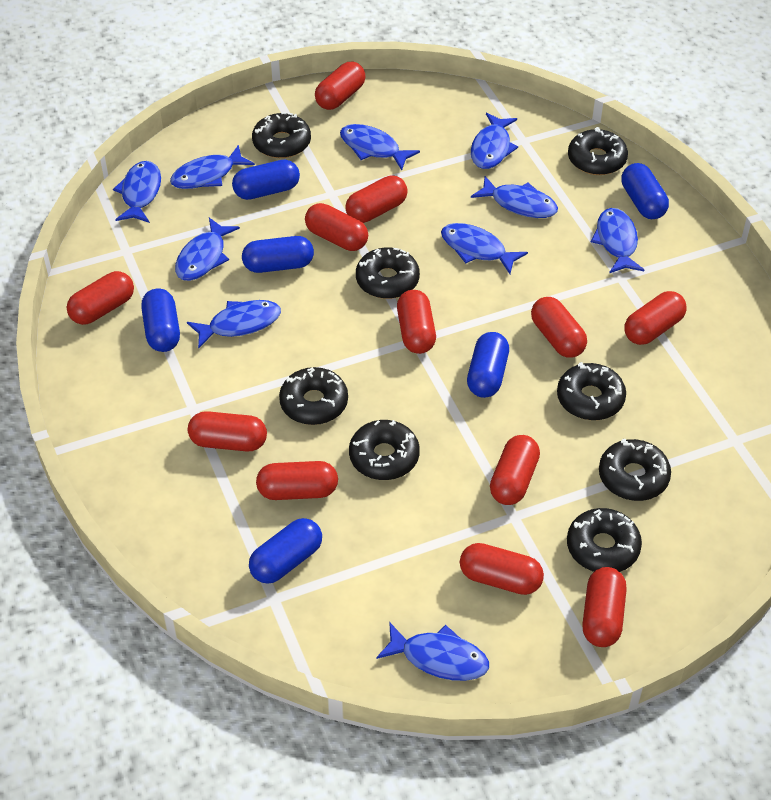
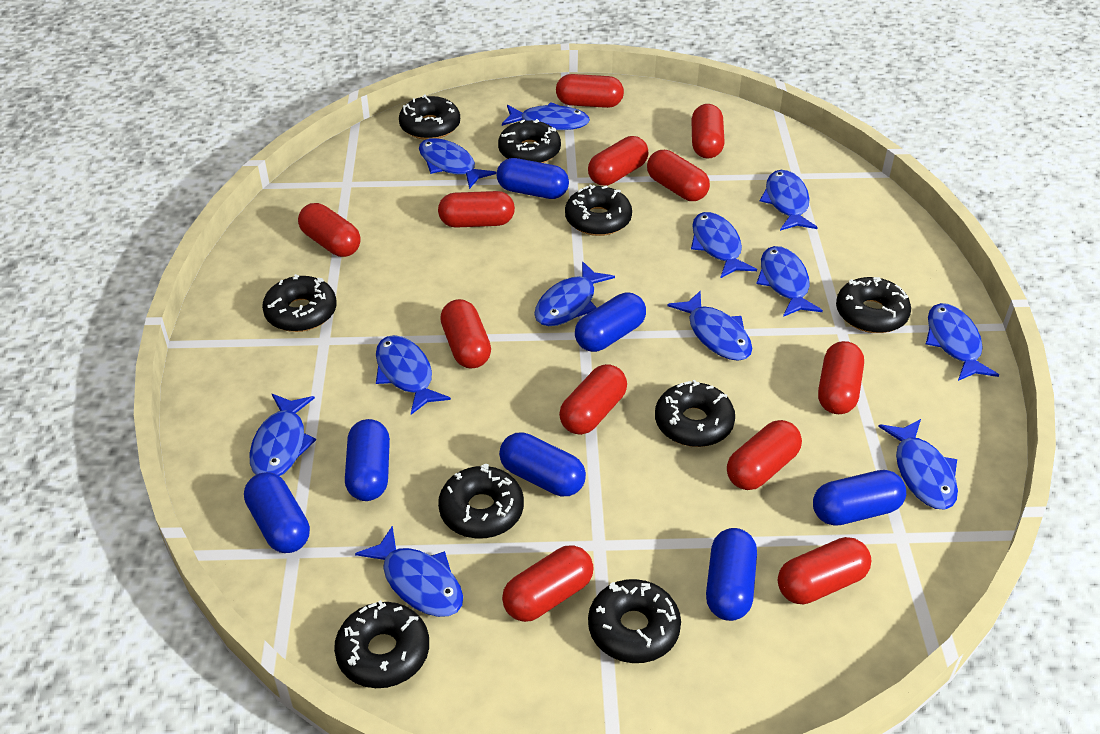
black donut: [252,112,311,158] [279,367,348,425] [349,420,420,480] [356,248,420,299] [557,362,626,420] [567,508,642,572] [568,127,628,175] [599,439,671,501] = 8 -> [262,274,337,332] [334,600,429,688] [399,94,460,140] [438,464,524,539] [498,119,561,163] [565,184,632,236] [588,579,681,663] [655,380,735,447] [836,277,911,333] = 9
blue capsule: [141,289,180,352] [232,160,300,200] [242,236,314,273] [249,518,322,584] [467,332,509,398] [621,163,669,219] = 6 -> [244,472,310,553] [345,419,390,501] [496,158,569,199] [499,432,586,496] [575,293,646,352] [706,528,757,621] [813,470,906,526] = 7
blue fish: [113,161,161,223] [170,145,255,189] [175,218,240,281] [187,300,281,349] [340,124,420,170] [376,622,489,681] [441,223,528,274] [471,113,518,169] [471,176,558,218] [591,208,644,273] = 10 -> [249,394,316,476] [355,525,463,617] [376,335,451,415] [419,138,496,189] [502,102,590,130] [534,261,615,326] [667,291,752,361] [691,212,757,278] [756,246,823,317] [760,170,818,231] [878,419,958,509] [926,303,999,381] = 12

